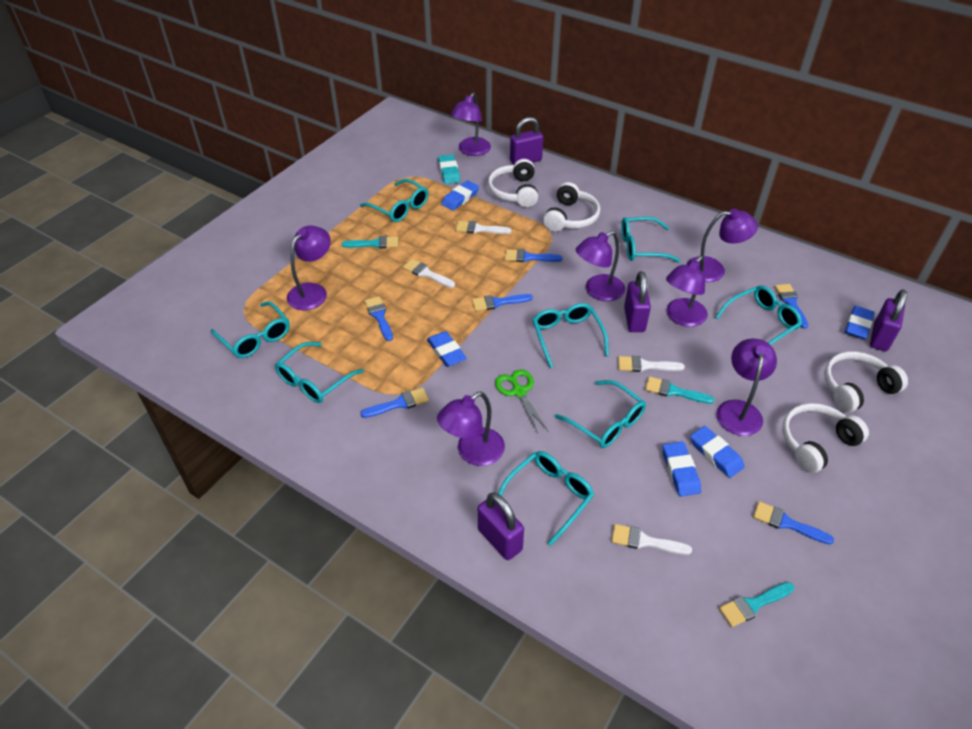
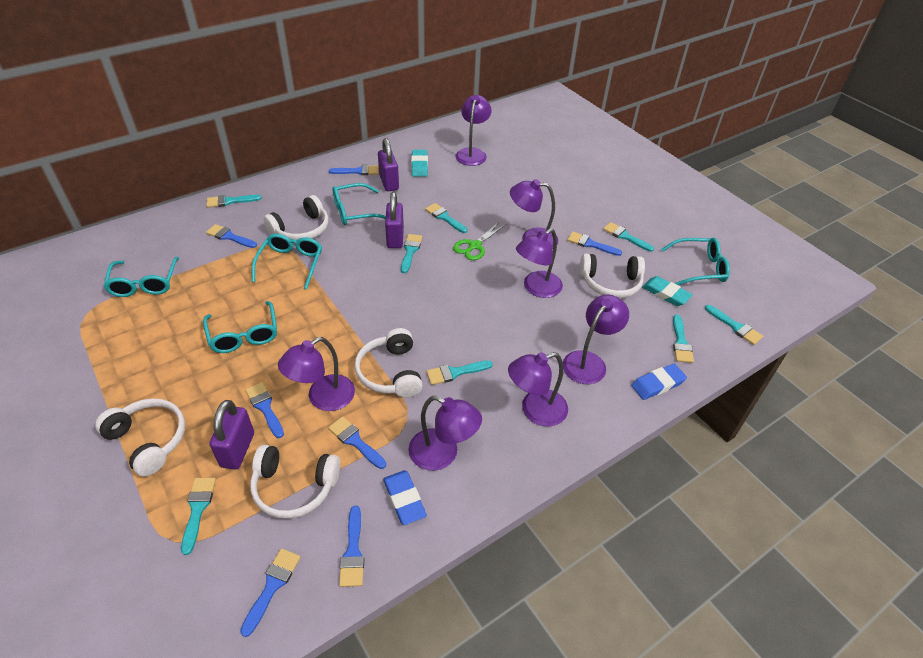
blue brush: [361,388,429,418] [365,296,393,341] [472,294,533,311] [505,249,562,262] [753,501,834,545] [775,284,808,329] = 6 -> [206,224,257,248] [240,548,301,637] [245,382,284,438] [328,416,386,469] [329,165,379,175] [339,506,364,587] [567,231,622,256] = 7
blue eraser: [427,331,467,367] [441,180,479,211] [663,442,701,496] [690,426,745,478] [845,306,875,339] = 5 -> [383,470,427,525] [631,364,687,400] = 2
purple padlock: [478,492,524,560] [510,117,543,165] [624,271,651,332] [870,289,907,351] = 4 -> [210,400,254,470] [378,138,399,191] [385,192,404,248] = 3
turquoise brush: [342,236,398,249] [645,376,714,404] [719,582,794,627] = 3 -> [181,478,216,555] [207,195,262,208] [401,234,422,273] [425,203,467,233] [426,360,493,385] [603,222,654,252] [673,314,694,363] [705,305,763,345] = 8
turquoise eraser: [438,154,460,184] = 1 -> [411,150,428,177] [642,276,692,306] = 2
turquoise glasses: [211,301,290,358] [275,342,364,403] [360,179,429,222] [498,451,594,546] [533,303,609,368] [555,380,646,448] [621,217,681,263] [715,285,802,345] = 8 -> [103,257,179,297] [203,301,277,353] [252,234,322,290] [332,183,386,225] [661,238,730,285] = 5
white brush: [403,259,455,288] [456,221,512,234] [611,524,692,555] [618,356,685,372] = 4 -> none = 0
white headphones: [488,159,538,207] [543,182,600,231] [782,403,869,473] [824,351,908,412] = 4 -> [95,398,185,477] [250,445,340,519] [263,195,329,240] [355,328,423,398] [580,253,645,298] = 5

